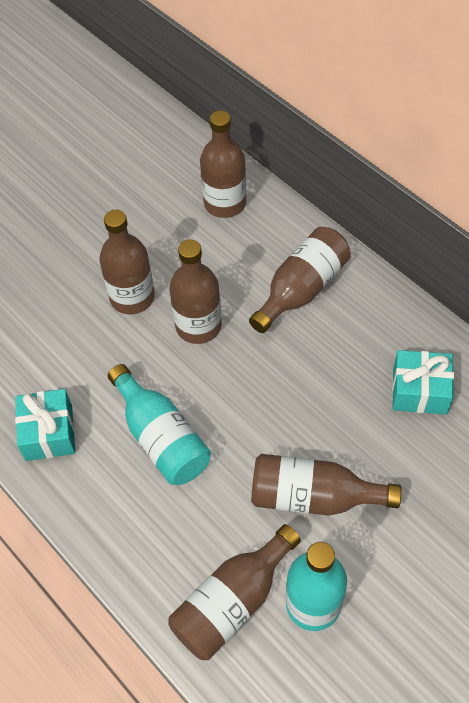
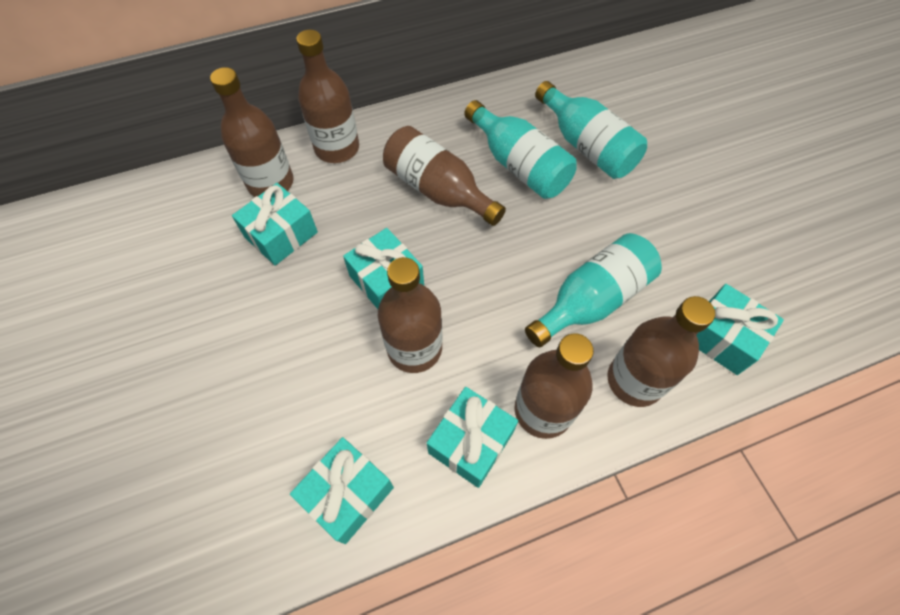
turquoise bottle: [108,364,211,485] [286,542,347,631] = 2 -> [464,100,577,199] [525,233,662,347] [535,81,647,179] = 3
turquoise gift: [15,389,75,461] [392,350,454,414] = 2 -> [232,183,318,266] [290,437,394,544] [343,228,424,309] [427,387,518,488] [696,284,784,375] = 5

